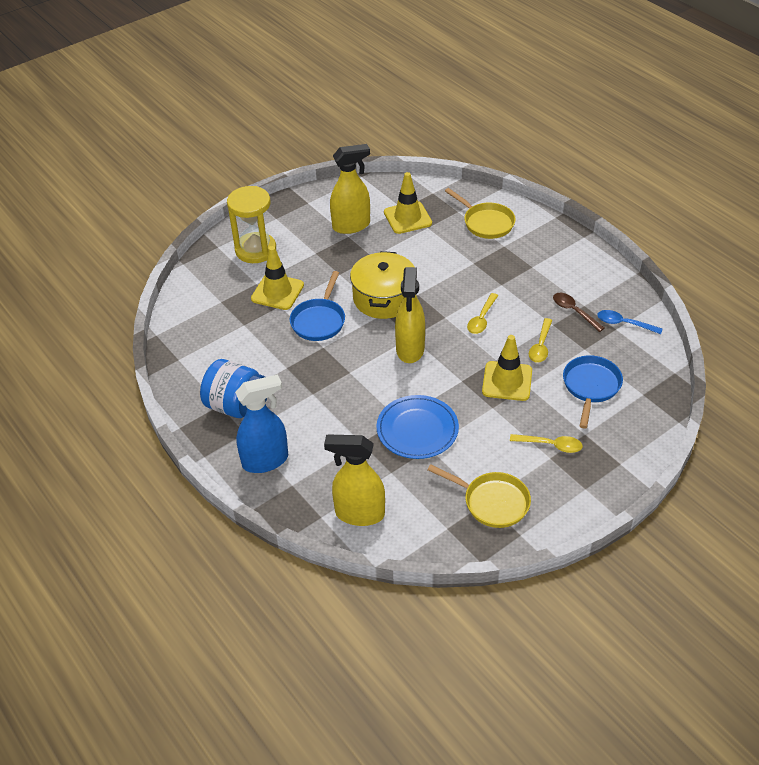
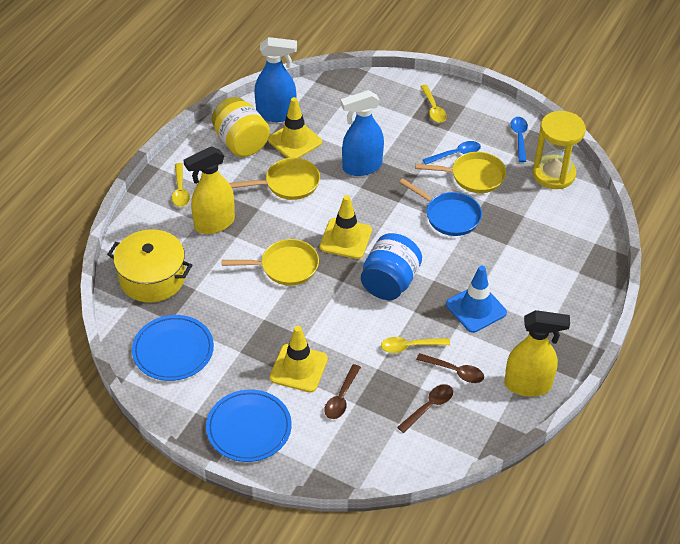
blue pan: [290,271,345,341] [563,355,623,429] = 2 -> [399,179,482,236] = 1
blue plate: [376,395,459,459] = 1 -> [132,315,214,381] [206,390,292,462] = 2
blue spoon: [597,310,662,334] = 1 -> [423,141,481,164] [510,117,528,162] = 2
blue spray bottle: [235,374,288,473] = 1 -> [254,37,297,122] [341,90,384,176] = 2
blue traffic cone: none = 0 -> [446,266,507,333] = 1
brown spoon: [553,293,604,332] = 1 -> [324,364,361,419] [397,384,453,433] [416,353,484,383] = 3
yellow jar: none = 0 -> [212,97,270,157] = 1
yellow pan: [427,464,531,528] [445,188,516,239] = 2 -> [222,239,319,286] [229,158,320,200] [415,152,506,193] = 3
yellow spray bottle: [324,435,385,526] [330,144,370,234] [395,267,425,363] = 3 -> [184,146,235,234] [504,310,570,397] = 2

